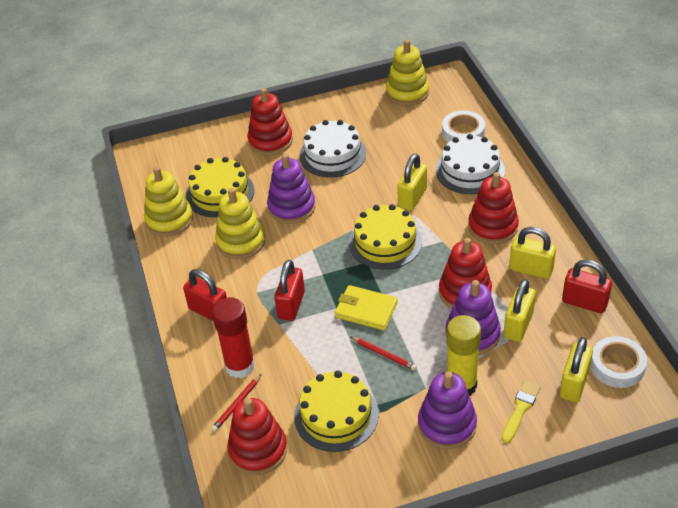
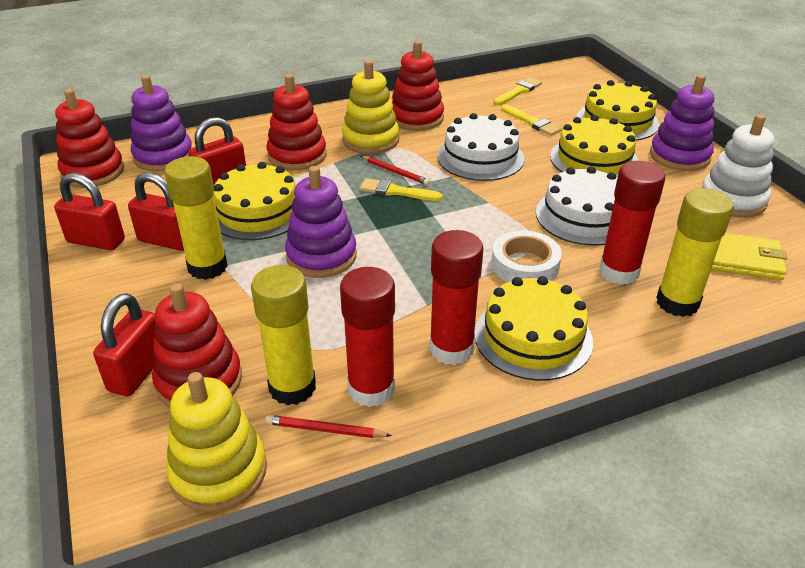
red glue stick: [212,297,255,378] = 1 -> [340,267,395,407] [430,230,483,365] [599,161,665,285] = 3
red padlock: [183,269,227,321] [274,260,305,321] [562,259,612,313] = 3 -> [54,173,125,250] [93,293,156,396] [128,173,184,251] [188,117,246,185] = 4
white stacking toy: none = 0 -> [702,114,774,218] = 1
white tape: [442,110,485,142] [590,336,647,388] = 2 -> [491,230,562,282] = 1
yellow brush: [502,380,541,443] = 1 -> [360,178,443,201] [493,77,542,105] [501,105,562,136] = 3
yellow cake: [186,157,254,218] [294,371,379,452] [349,204,422,270] = 3 -> [214,162,296,240] [474,276,593,381] [550,115,638,178] [577,80,659,141] = 4
yellow glue stick: [447,315,481,396] = 1 -> [164,156,228,280] [251,265,316,405] [656,188,734,317] = 3
yellow padlock: [397,153,427,211] [504,279,536,342] [509,227,556,279] [560,337,593,402] = 4 -> none = 0
yellow stacking toy: [144,167,193,237] [215,188,265,259] [386,40,429,106] = 3 -> [166,372,267,512] [342,60,399,154] = 2

